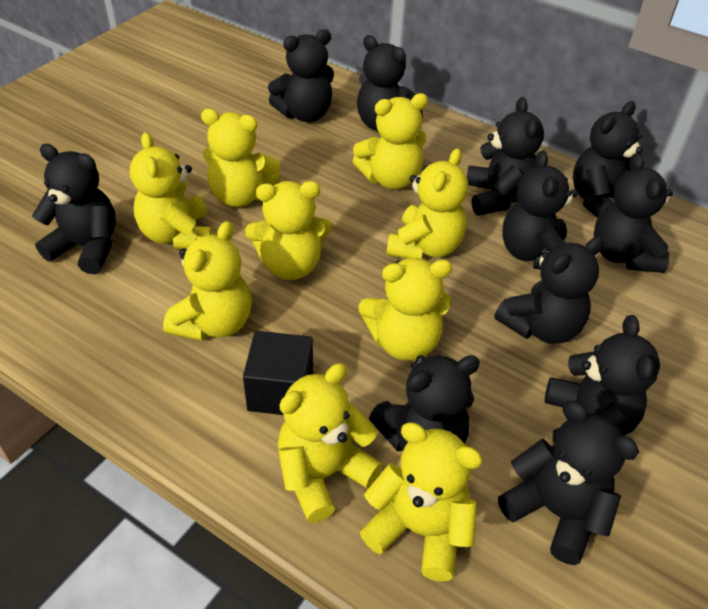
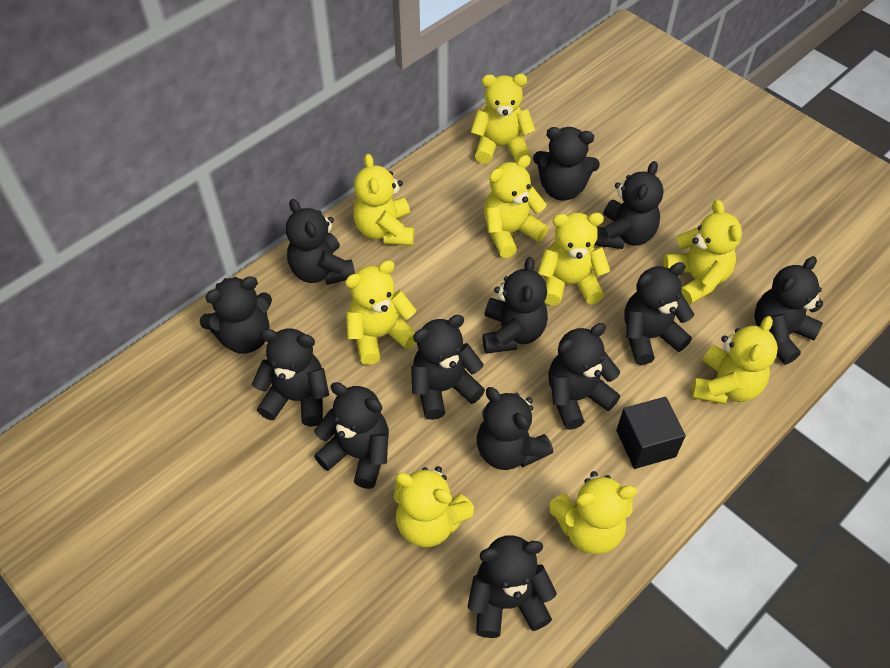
black teddy bear: [32,144,116,274] [268,29,334,122] [357,35,423,131] [369,354,480,452] [467,97,544,216] [494,236,604,344] [498,401,639,565] [502,150,578,270] [544,315,660,443] [572,101,643,218] [594,153,673,273] = 11 -> [200,276,272,354] [252,328,329,427] [286,199,355,285] [314,382,389,489] [411,315,485,420] [468,535,557,638] [477,387,553,470] [482,257,548,354] [533,127,600,201] [548,323,620,430] [595,161,664,249] [624,262,694,365] [754,256,823,364] = 13

